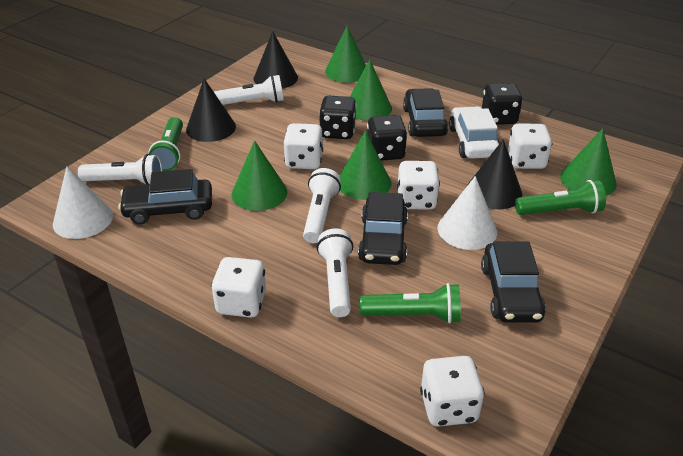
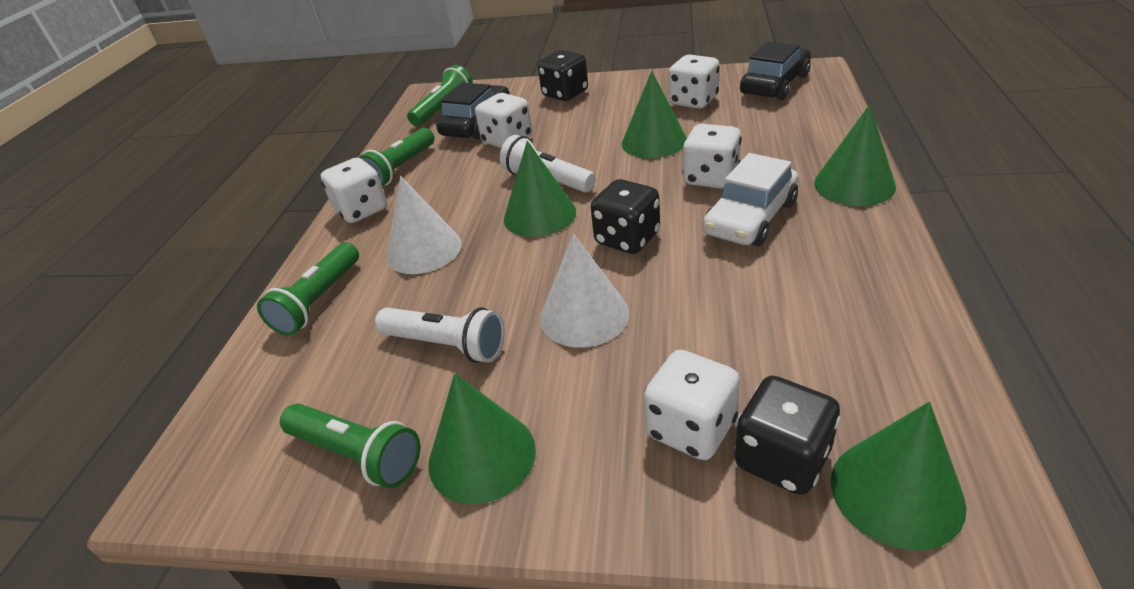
black car: [118,169,212,225] [358,192,408,265] [403,88,448,137] [481,242,546,323] = 4 -> [436,83,510,139] [740,41,811,100] = 2
black cone: [186,78,236,142] [254,31,298,89] [467,139,522,209] = 3 -> none = 0
green flashlight: [149,117,183,171] [360,283,461,323] [515,180,606,215] = 3 -> [257,242,359,336] [280,403,420,488] [358,128,435,186] [407,65,473,126] = 4
white flashlight: [78,154,162,184] [214,75,284,105] [303,168,341,243] [317,228,353,317] = 4 -> [375,307,505,363] [500,135,596,192] = 2

